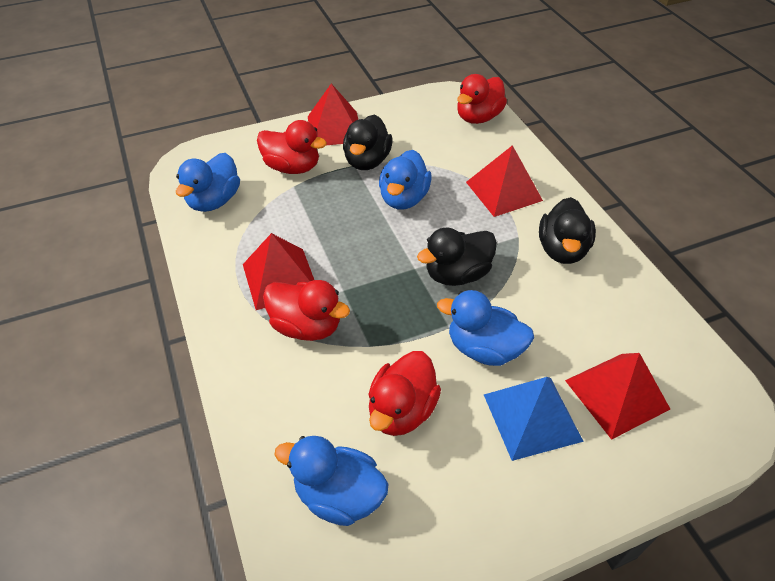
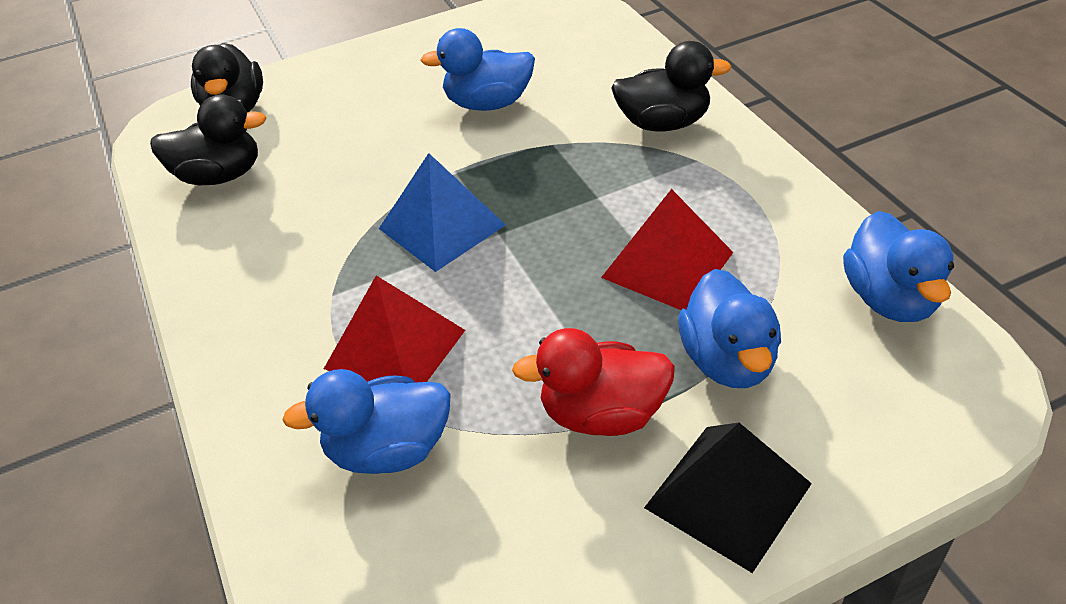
black pyramid: none = 0 -> [644,423,812,573] = 1
red duck: [257,120,327,174] [263,280,350,341] [368,351,441,436] [457,74,507,124] = 4 -> [512,328,675,436] = 1
red pyramid: [243,233,314,310] [308,83,358,145] [466,145,543,217] [565,353,670,440] = 4 -> [324,276,465,383] [601,189,733,310] = 2

